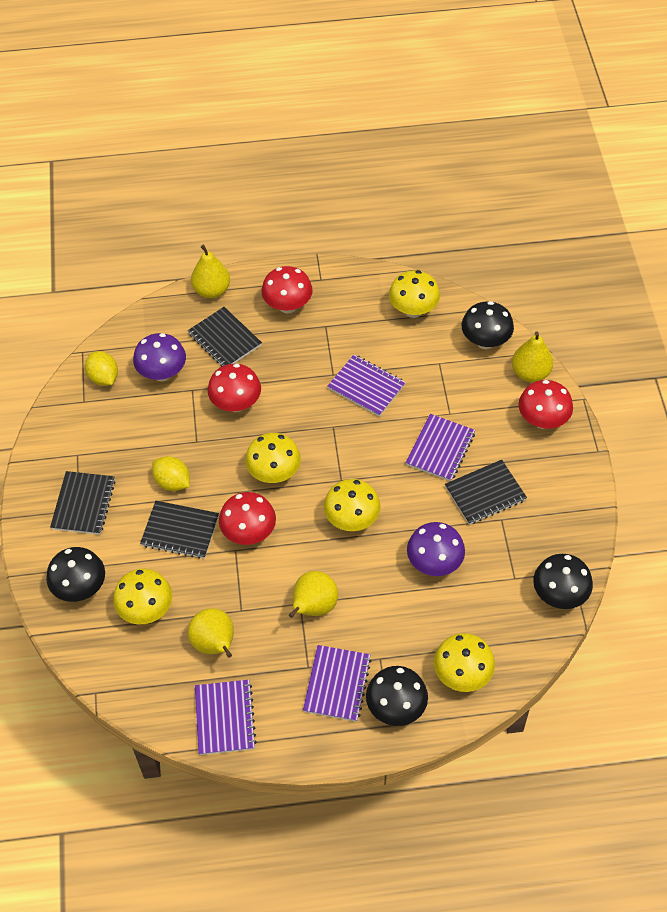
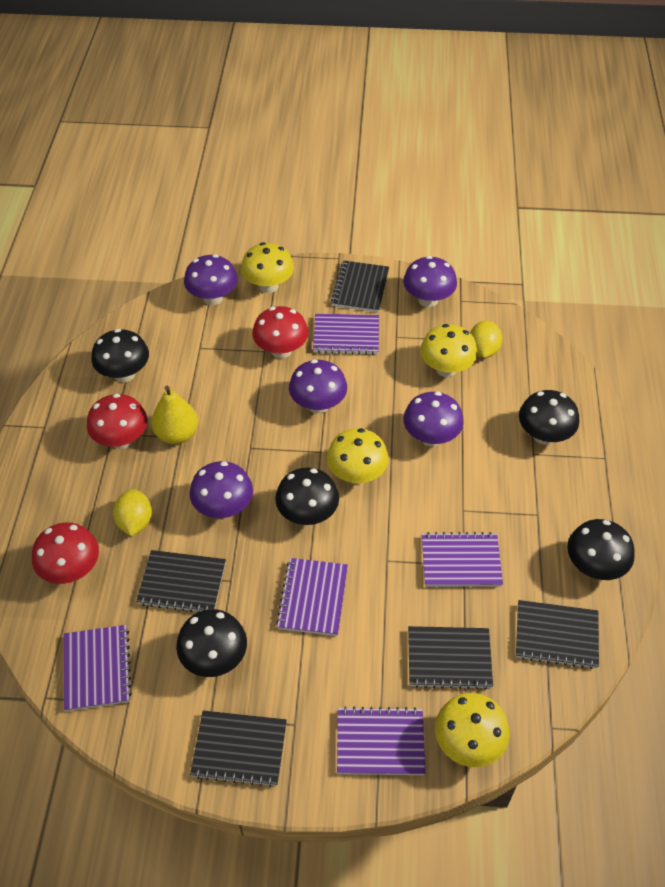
black mushroom: [46,547,105,602] [366,666,428,726] [462,301,514,349] [533,554,593,609] = 4 -> [92,329,149,382] [176,609,247,677] [275,468,339,525] [519,390,579,445] [567,519,635,580] = 5
black notebook: [50,471,115,535] [140,501,219,559] [188,307,262,367] [445,460,527,525] = 4 -> [136,550,226,612] [190,711,287,787] [331,261,389,312] [408,626,493,690] [516,600,599,669] = 5
purple mushroom: [133,333,186,381] [407,522,465,576] = 2 -> [184,254,238,305] [189,461,253,518] [289,359,347,414] [403,256,457,307] [403,392,464,447] = 5
purple notebook: [195,680,257,755] [303,645,371,722] [327,355,406,417] [405,414,475,481] = 4 -> [64,625,132,711] [276,558,348,636] [313,314,379,355] [337,706,425,775] [422,532,503,587] = 5
red mushroom: [208,364,261,412] [219,492,276,545] [261,266,313,314] [519,380,573,429] = 4 -> [32,522,99,584] [87,394,147,449] [252,306,309,358] = 3
yellow mushroom: [113,569,172,624] [245,433,301,483] [324,479,381,531] [389,270,440,318] [434,633,495,692] = 5 -> [241,242,294,293] [327,428,389,484] [420,324,478,377] [435,693,510,767] = 4
yellow pear: [188,608,234,658] [191,245,230,298] [289,571,338,618] [512,331,553,382] = 4 -> [151,386,198,444] = 1

